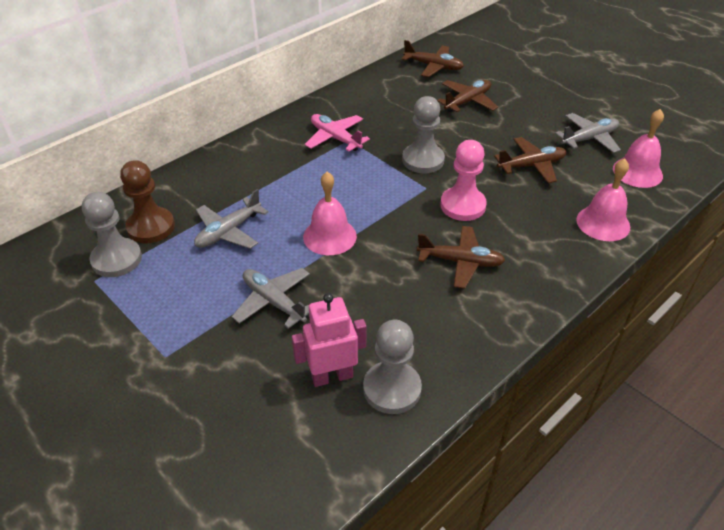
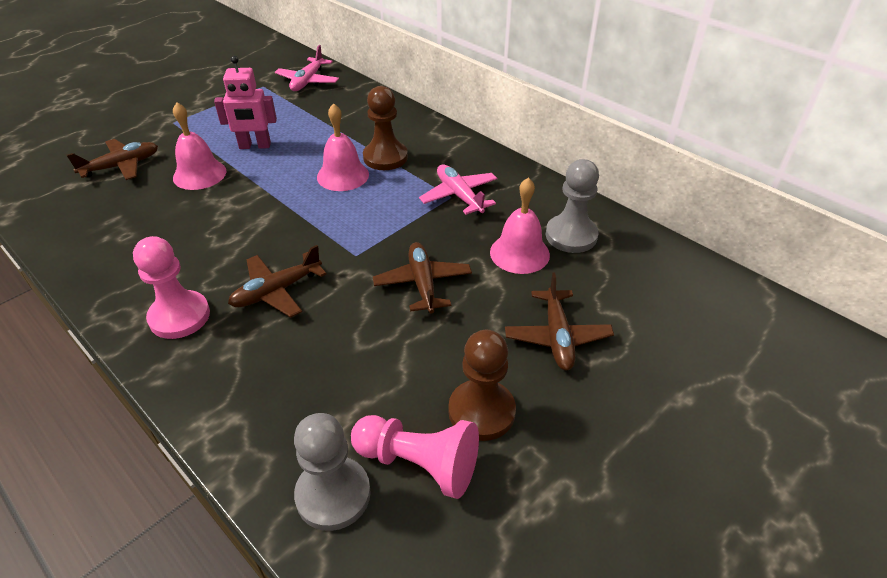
brown pawn: [120,160,175,243] = 1 -> [363,86,408,170] [448,330,516,441] = 2
grey pawn: [82,192,142,277] [363,320,422,414] [402,96,445,173] = 3 -> [294,413,371,531] [546,159,599,253] = 2
grey plane: [194,189,268,249] [232,268,310,329] [555,113,621,153] = 3 -> none = 0
pink pawn: [440,140,487,221] = 1 -> [133,236,210,339] [351,415,479,499] = 2
pink plane: [305,114,370,152] = 1 -> [275,45,339,91] [419,164,497,215] = 2

